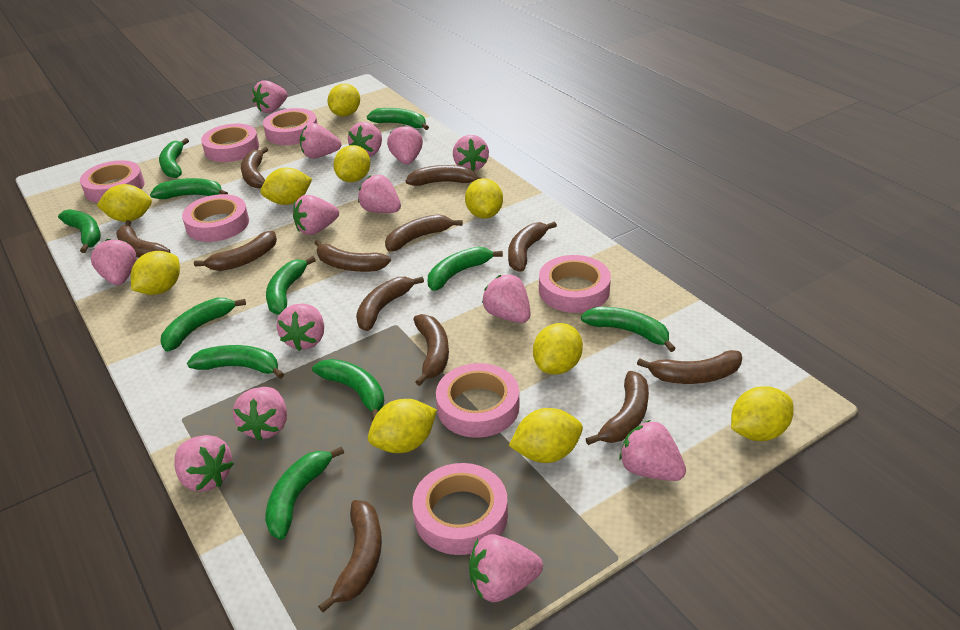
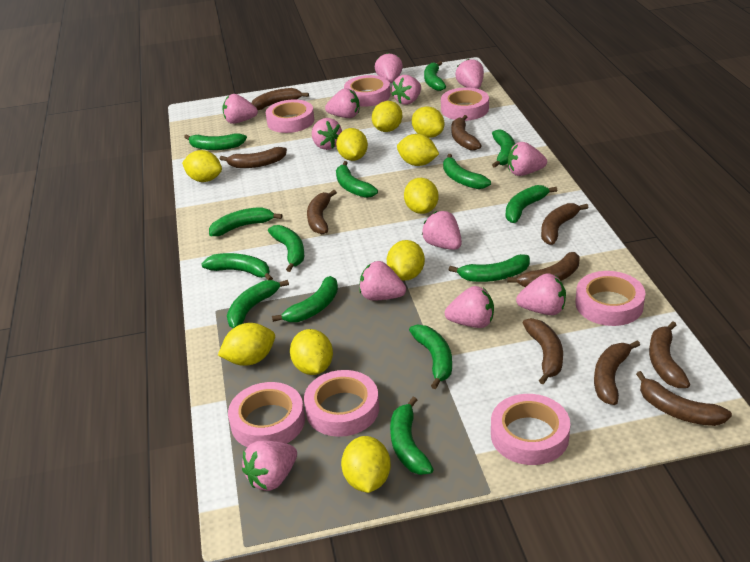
brown banana: [116,220,170,258] [194,231,277,271] [241,147,268,188] [314,240,391,272] [318,500,382,612] [356,276,424,331] [385,214,462,252] [406,165,481,186] [414,314,449,386] [508,221,557,272] [586,371,649,445] [637,350,742,384] = 12 -> [220,147,287,168] [251,88,309,110] [307,190,337,234] [451,115,482,150] [507,252,579,287] [523,318,563,384] [541,203,588,245] [594,340,640,405] [636,371,732,426] [649,321,690,388] = 10
green banana: [58,209,101,253] [150,178,228,199] [159,138,189,178] [160,298,246,352] [187,345,284,379] [265,446,344,540] [266,256,316,315] [312,359,384,421] [367,108,429,130] [428,247,503,291] [581,307,676,352] = 11 -> [184,133,247,150] [202,253,273,280] [209,207,282,236] [227,280,289,328] [268,225,304,272] [272,276,338,322] [336,161,378,198] [390,397,434,475] [409,325,452,389] [424,61,446,91] [443,154,491,189] [449,254,530,282] [492,129,515,168] [506,185,557,223] = 14
pink strawberry: [90,239,137,285] [175,435,234,492] [233,387,287,441] [252,80,287,113] [277,304,324,351] [293,195,339,235] [300,123,341,159] [348,122,382,157] [358,175,401,213] [387,125,423,164] [453,135,489,171] [469,534,543,602] [482,275,531,323] [619,420,686,481] = 14 -> [222,94,258,124] [242,440,297,491] [312,118,342,150] [325,88,359,118] [359,261,406,300] [375,52,403,83] [392,75,421,105] [422,211,462,250] [445,286,494,328] [455,58,484,89] [508,142,547,176] [516,273,566,315] = 12

